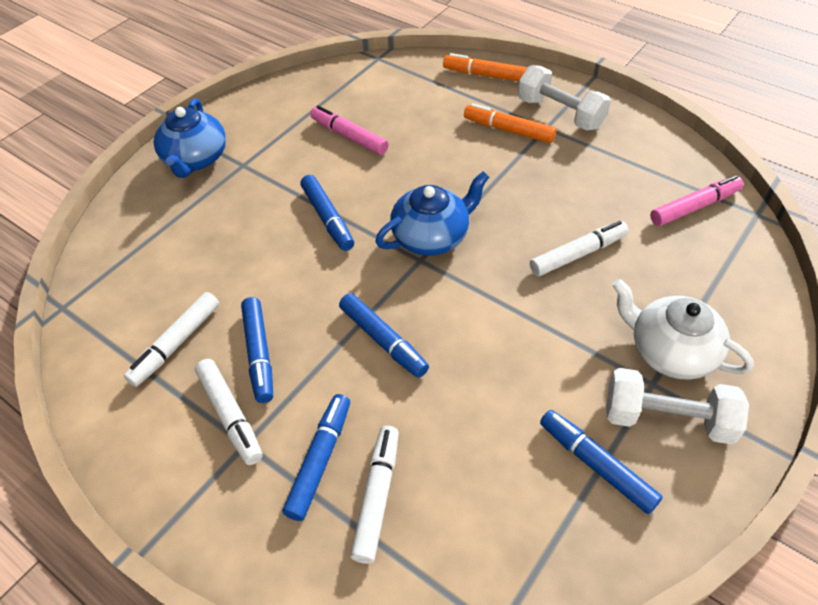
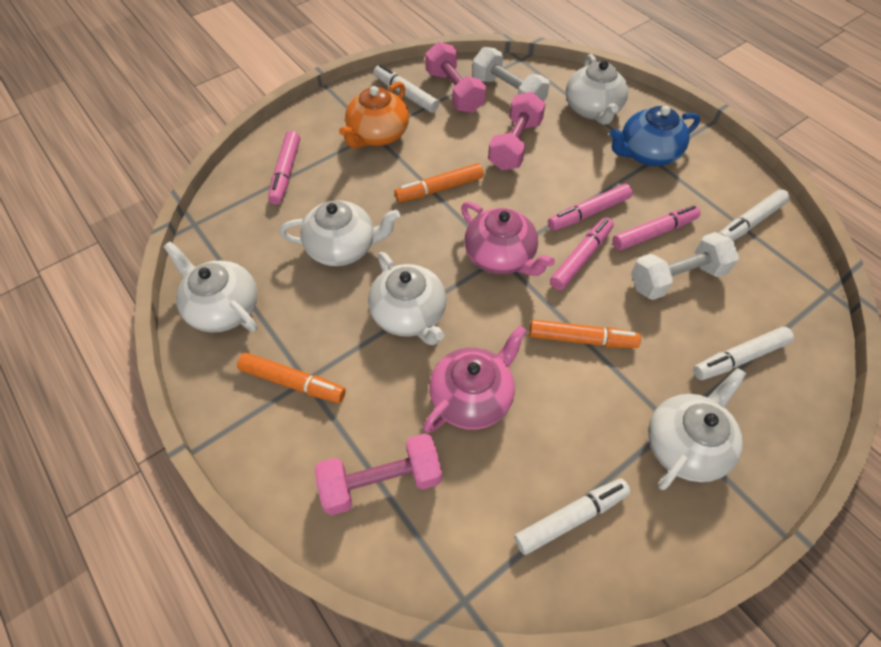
blue marker: [241,297,273,403] [283,394,350,521] [301,175,354,251] [339,293,429,378] [540,410,663,514] = 5 -> none = 0
blue teapot: [154,98,226,178] [375,171,489,256] = 2 -> [609,106,700,166] = 1
orange marker: [443,53,528,82] [464,103,556,143] = 2 -> [237,353,346,403] [394,163,484,202] [529,319,641,348] = 3
orange teapot: none = 0 -> [339,82,409,149] = 1
pink dumbbell: none = 0 -> [315,433,442,515] [425,42,486,113] [488,92,546,170] = 3
pink marker: [310,105,389,155] [650,175,743,226] = 2 -> [268,131,300,205] [548,184,633,231] [550,217,614,290] [612,205,701,251] = 4
pink teapot: none = 0 -> [423,326,527,433] [461,202,555,276] = 2
white teapot: [612,279,754,380] = 1 -> [164,242,258,333] [280,200,400,266] [368,252,446,345] [566,54,629,125] [648,368,746,490] = 5

